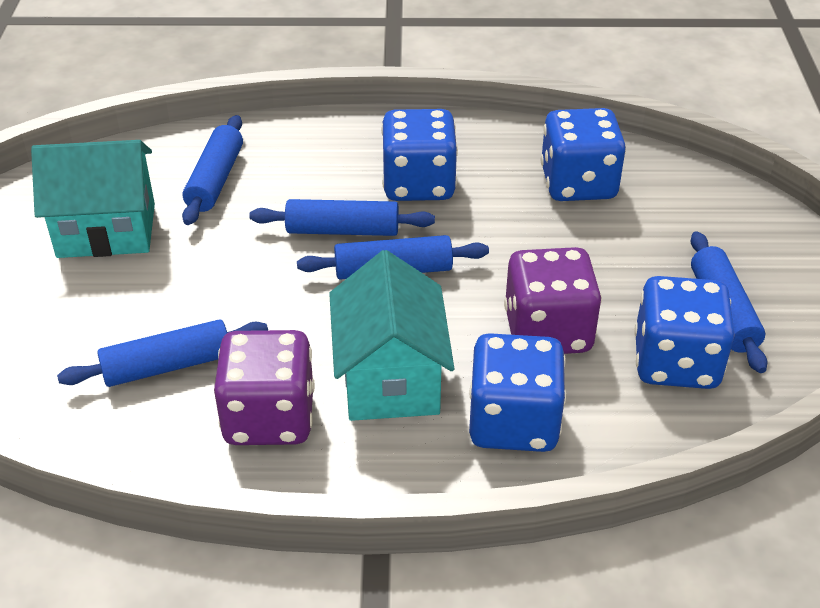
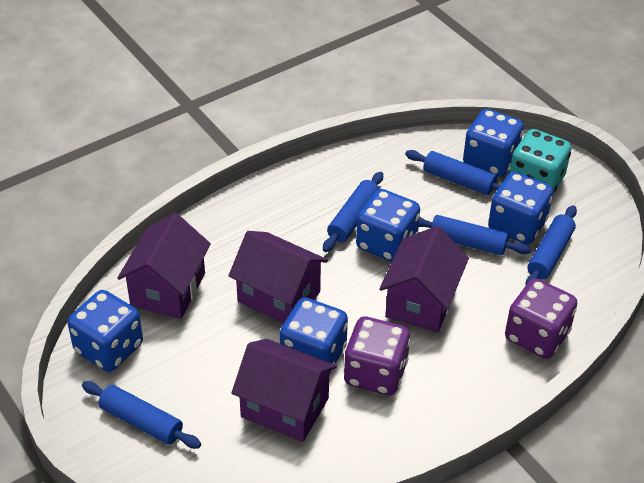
blue dice: [381,109,458,201] [469,333,566,452] [541,108,626,201] [634,276,735,389] = 4 -> [67,290,143,372] [280,297,348,374] [356,189,420,262] [463,109,524,177] [488,172,553,244] = 5
purple house: none = 0 -> [117,213,211,319] [228,231,328,324] [231,339,337,442] [379,226,469,333] = 4
turquoise dice: none = 0 -> [509,129,571,193] = 1
turquoise house: [31,140,155,258] [329,250,454,421] = 2 -> none = 0

